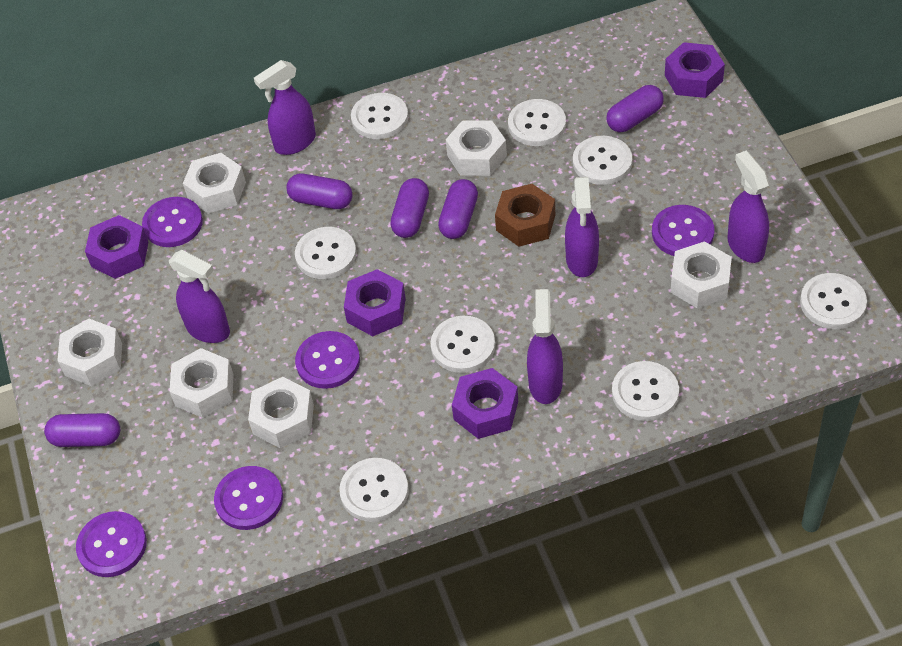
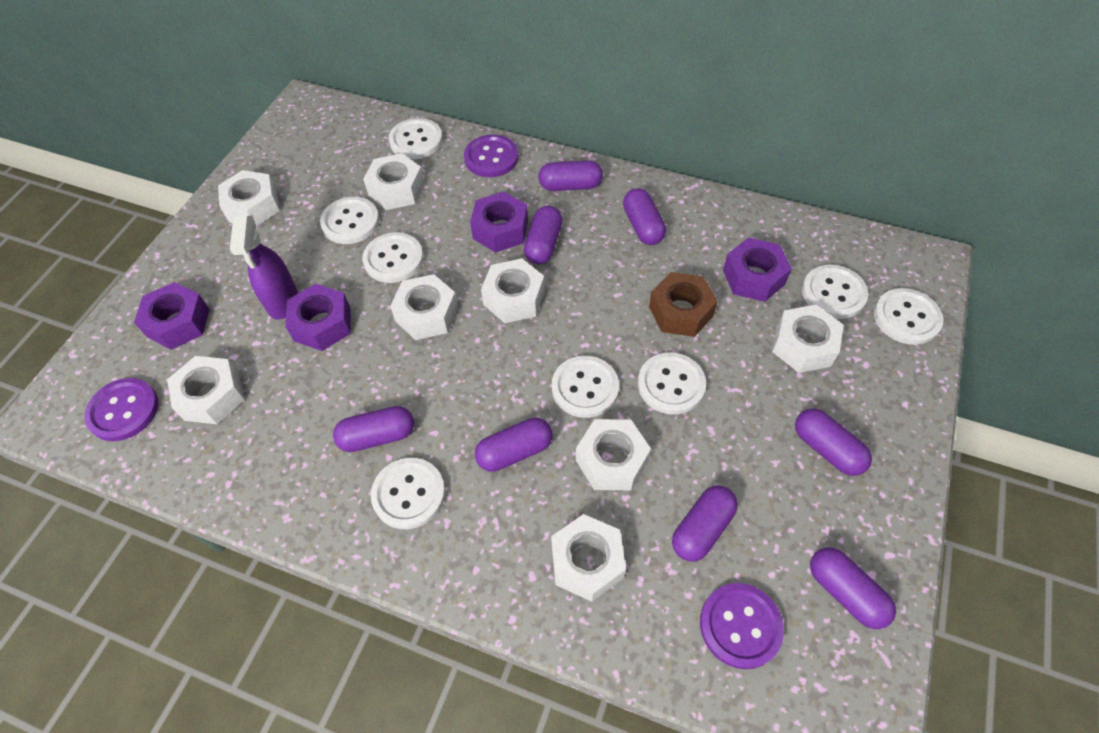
purple button: [76,511,147,577] [142,197,203,247] [214,466,283,530] [295,331,360,389] [652,205,714,256] = 5 -> [84,378,159,441] [464,135,518,177] [700,583,784,669] = 3
purple capsule: [44,413,120,447] [286,174,353,209] [390,178,429,238] [438,179,478,239] [606,85,664,132] = 5 -> [333,406,414,452] [475,418,553,472] [524,206,562,264] [538,160,603,191] [623,188,666,245] [672,486,738,562] [795,409,872,476] [810,548,896,629] = 8
purple spray bottle: [169,250,230,343] [254,60,316,155] [527,289,563,404] [565,177,599,277] [727,151,769,263] = 5 -> [230,216,298,320] = 1
white nut: [57,319,122,386] [169,348,234,418] [183,153,246,214] [248,377,314,448] [446,120,507,176] [670,241,732,308] = 6 -> [167,356,244,425] [218,170,280,227] [363,153,425,210] [390,274,458,340] [481,258,545,323] [551,514,626,602] [576,419,651,490] [772,305,844,373] = 8

